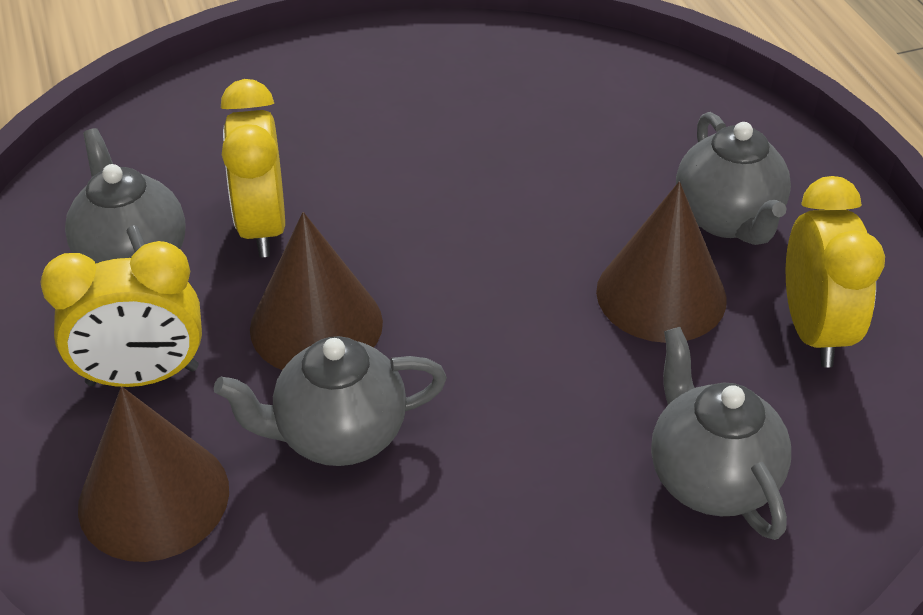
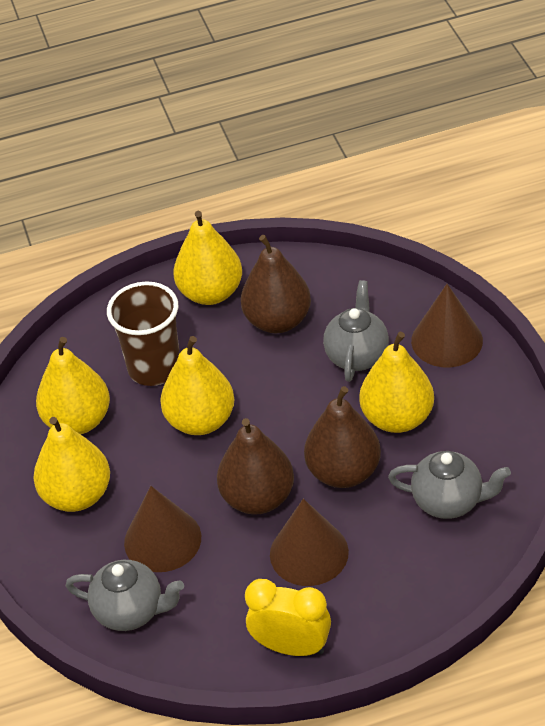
brown cup: none = 0 -> [107,281,180,386] = 1
brown pear: none = 0 -> [217,418,294,515] [241,235,311,333] [304,386,381,488] = 3
grey teapot: [65,128,186,264] [214,336,447,466] [651,327,791,540] [676,112,791,245] = 4 -> [66,560,184,631] [323,280,389,382] [388,451,511,519] = 3
yellow clock: [40,241,202,387] [221,79,285,257] [786,176,885,368] = 3 -> [245,579,331,656] = 1
yellow pear: none = 0 -> [34,417,110,512] [36,337,110,434] [160,336,235,435] [173,211,242,305] [359,332,434,433] = 5

